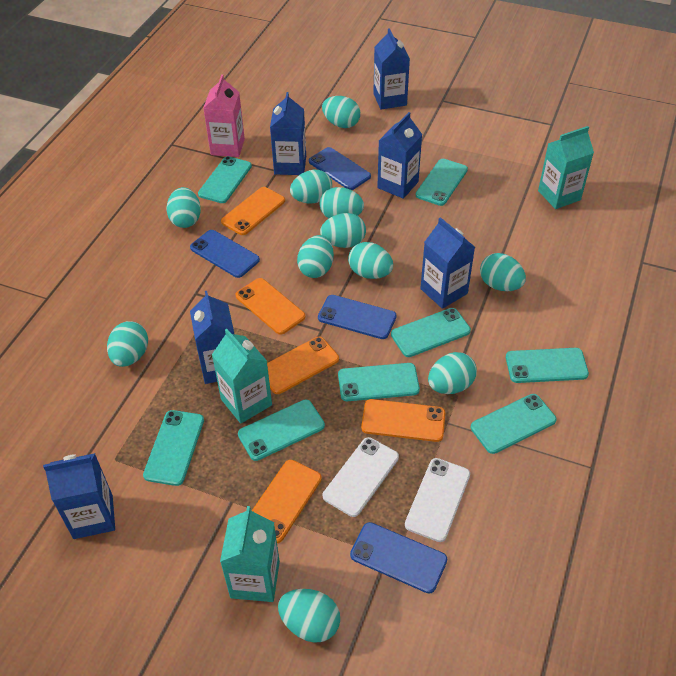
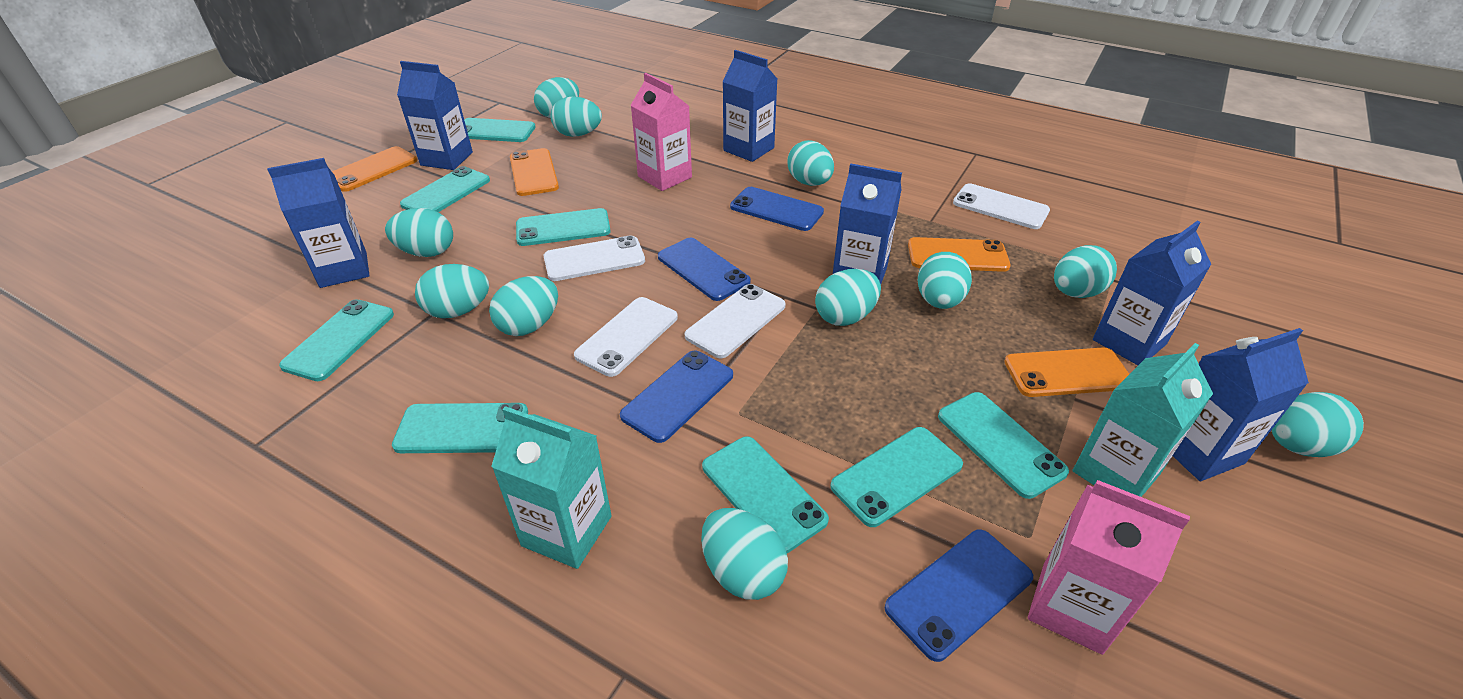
orange phone: [221,187,285,235] [236,278,305,335] [252,460,322,543] [267,337,339,394] [361,399,445,442] = 5 -> [332,146,417,192] [510,148,559,196] [908,237,1011,272] [1004,347,1129,397] = 4
pink carton: [203,74,245,157] = 1 -> [630,73,692,191] [1028,480,1190,655] = 2
turquoise carton: [212,329,272,424] [220,506,280,602] [538,126,594,209] = 3 -> [491,406,612,569] [1072,343,1213,497] = 2
white phone: [323,437,399,517] [405,458,470,542] = 2 -> [544,235,645,281] [574,297,678,377] [685,284,786,359] [953,183,1050,229] = 4

